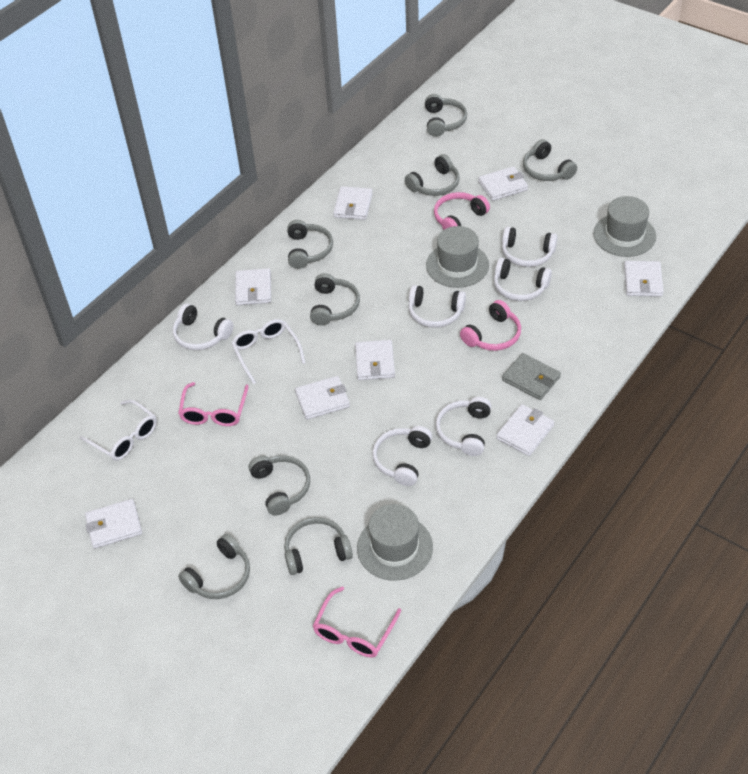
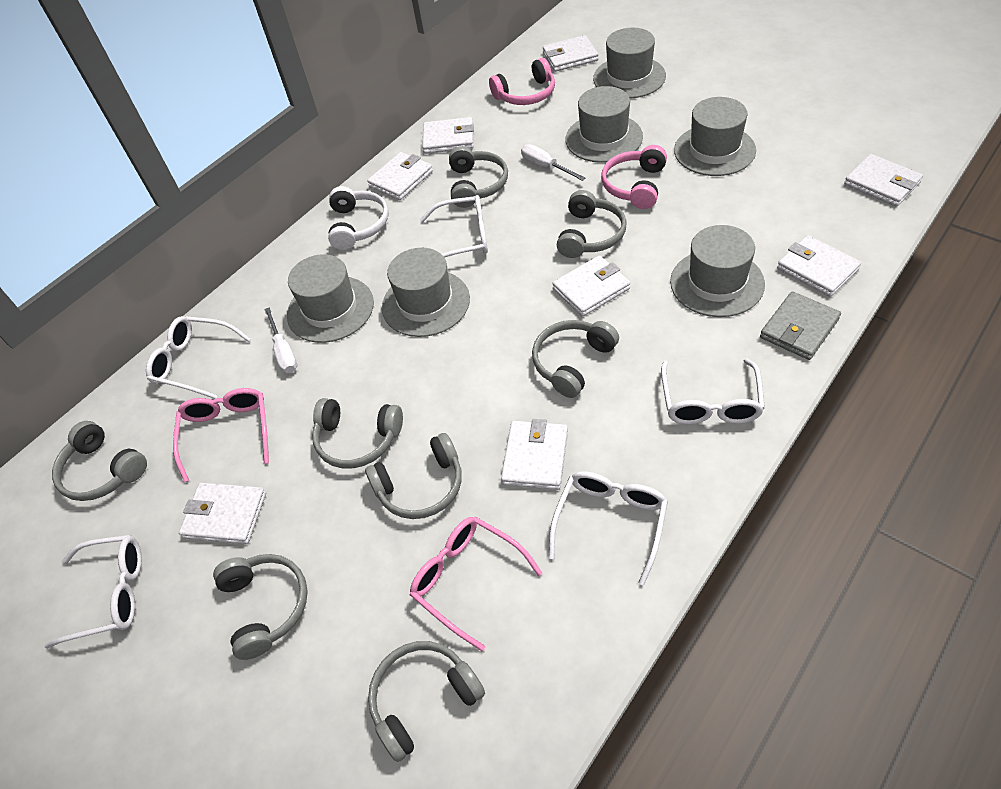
grey hat: [357,504,433,581] [426,226,489,288] [593,196,656,257] = 3 -> [287,254,374,343] [382,248,470,337] [565,86,643,163] [593,28,666,98] [670,225,765,317] [674,97,756,176] = 6
white glasses: [79,399,157,461] [231,319,305,384] = 2 -> [44,535,142,649] [146,316,250,399] [420,195,488,258] [549,471,668,585] [661,359,765,424] = 5
white headphones: [172,303,233,350] [372,426,432,486] [408,285,466,328] [436,397,491,456] [494,258,552,301] [502,227,557,267] = 6 -> [328,186,389,250] = 1
white screwdriver: none = 0 -> [264,307,297,373] [521,144,585,181] = 2

